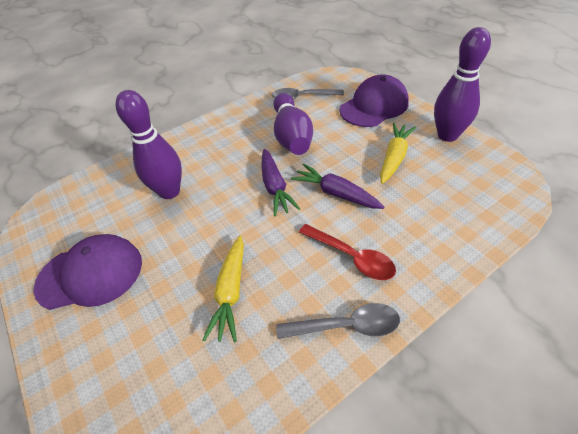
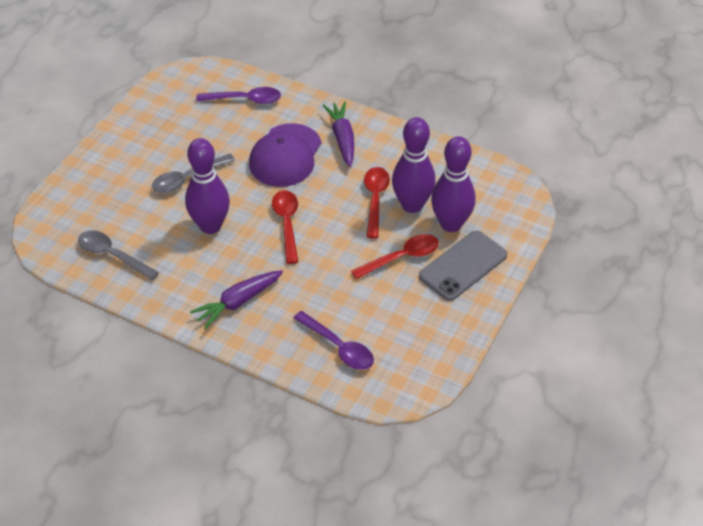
grey phone: none = 0 -> [419,230,507,301] = 1
purple cap: [33,234,142,310] [340,74,409,127] = 2 -> [249,123,321,187] = 1
purple spoon: none = 0 -> [196,87,281,104] [293,311,374,370] = 2
red spoon: [299,224,396,280] = 1 -> [272,190,298,264] [351,234,439,279] [364,167,390,239] = 3
yellow carrot: [203,236,244,342] [380,123,416,184] = 2 -> none = 0

